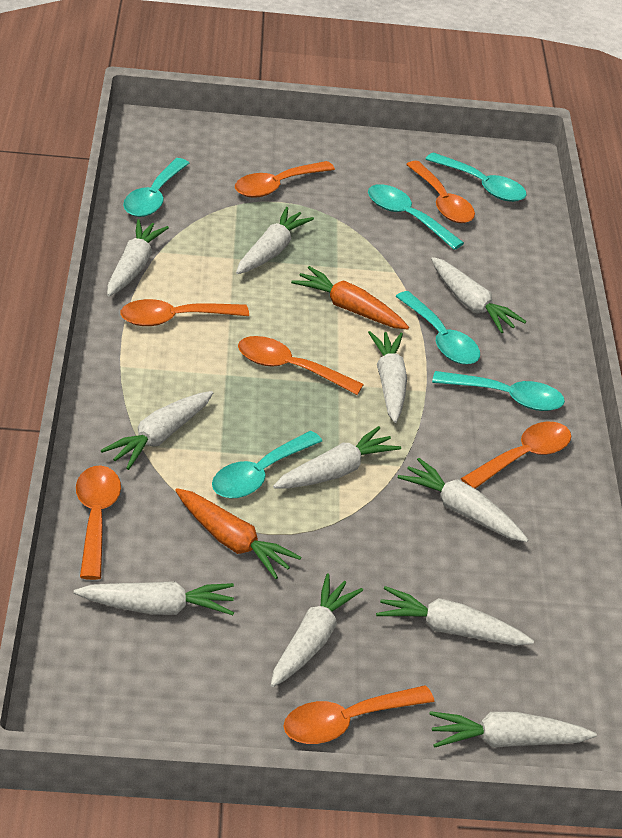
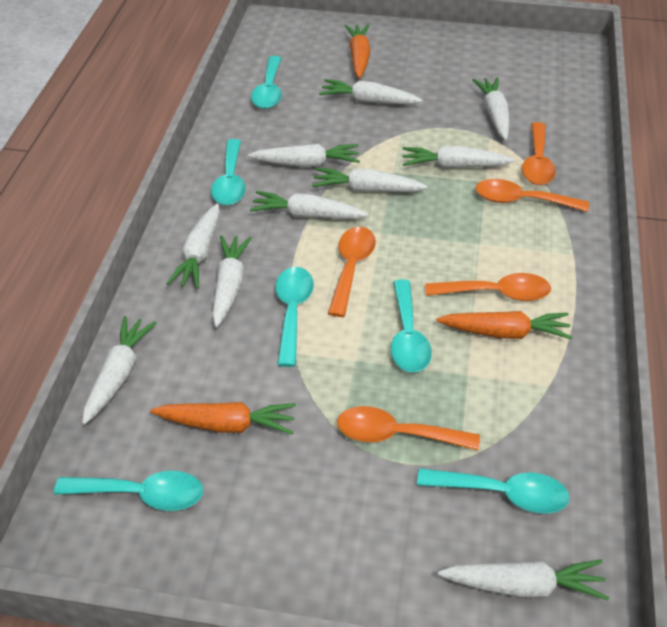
orange carrot: [175,488,301,579] [291,266,409,329] = 2 -> [150,402,296,435] [345,24,370,78] [436,311,572,339] = 3
orange spoon: [76,465,121,580] [120,299,249,326] [235,161,335,198] [238,336,364,395] [283,685,434,744] [406,161,475,223] [461,422,571,489] = 7 -> [328,227,376,317] [337,406,480,450] [425,273,551,301] [476,179,589,212] [522,122,556,185] = 5
white carrot: [74,581,234,615] [101,391,213,470] [107,219,169,296] [236,207,314,274] [271,574,363,687] [273,426,401,488] [368,331,407,423] [376,586,534,646] [398,458,528,542] [429,711,597,748] [431,257,526,333] = 11 -> [82,316,156,425] [166,204,220,289] [212,235,252,327] [248,144,360,167] [250,191,369,219] [312,168,428,192] [319,79,423,104] [402,146,514,168] [438,559,609,600] [472,77,510,140] = 10

